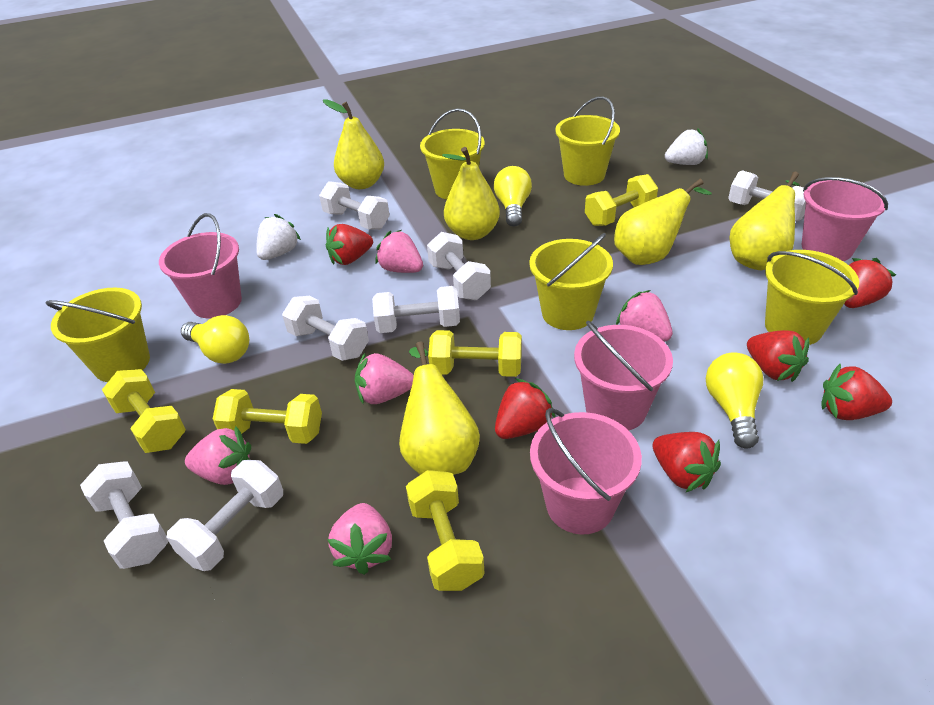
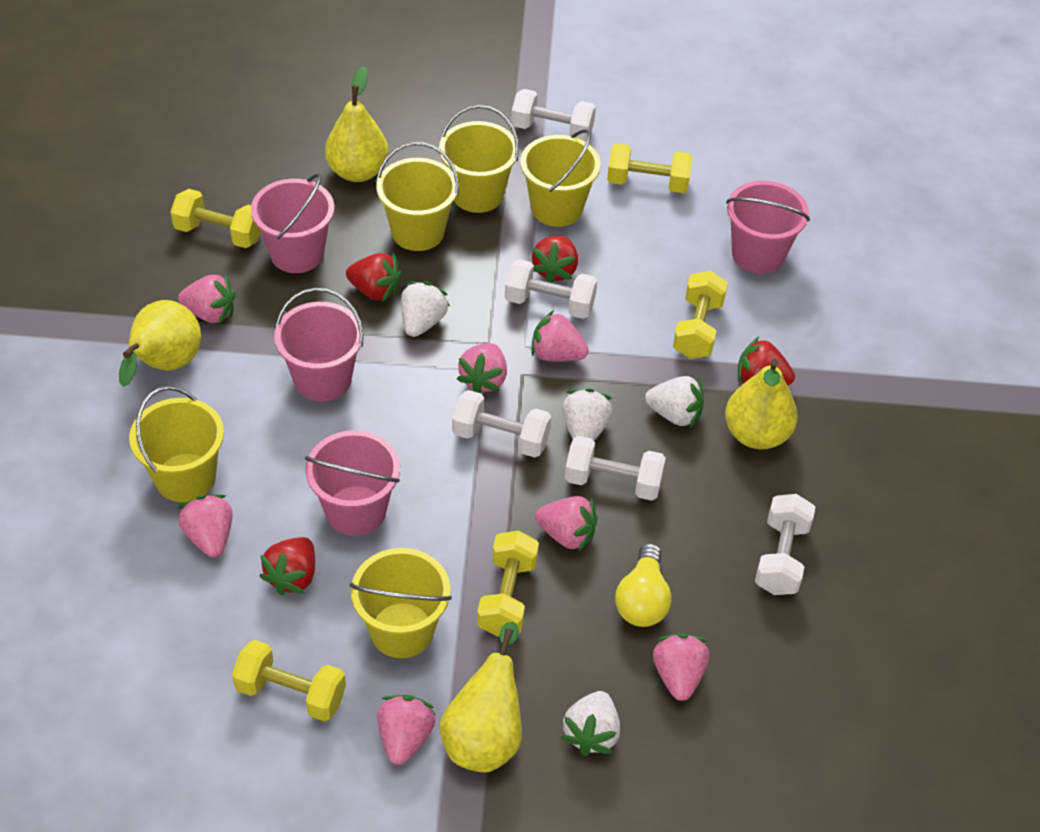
pink strawberry: [185,426,251,485] [327,503,392,575] [355,352,414,405] [375,230,423,273] [616,290,673,342] = 5 -> [177,494,233,557] [178,275,235,324] [377,695,436,765] [457,343,507,393] [531,310,589,362] [535,496,597,552] [653,633,709,701] = 7
red strawberry: [326,224,373,265] [495,378,555,439] [653,432,721,492] [747,330,809,382] [822,364,892,420] [844,258,896,308] = 6 -> [259,537,315,595] [346,253,402,302] [532,235,578,283] [738,337,795,386] = 4
white dumbbell: [80,461,169,569] [167,460,283,571] [282,296,369,361] [319,181,390,230] [372,286,460,333] [427,232,491,300] [728,170,806,221] = 7 -> [452,390,551,458] [505,259,598,319] [511,89,596,141] [565,436,666,501] [755,494,815,595] = 5
white strawberry: [256,214,301,260] [665,128,708,165] = 2 -> [401,281,450,337] [561,691,620,756] [562,388,613,441] [645,376,704,427] = 4
yellow light bulb: [181,315,249,364] [494,166,532,227] [706,352,763,449] = 3 -> [615,543,672,627] = 1
yellow pear: [323,99,384,189] [399,342,480,475] [442,147,500,240] [614,179,712,265] [730,172,800,270] = 5 -> [119,300,201,387] [325,66,389,182] [440,622,522,772] [725,359,798,450] = 4

